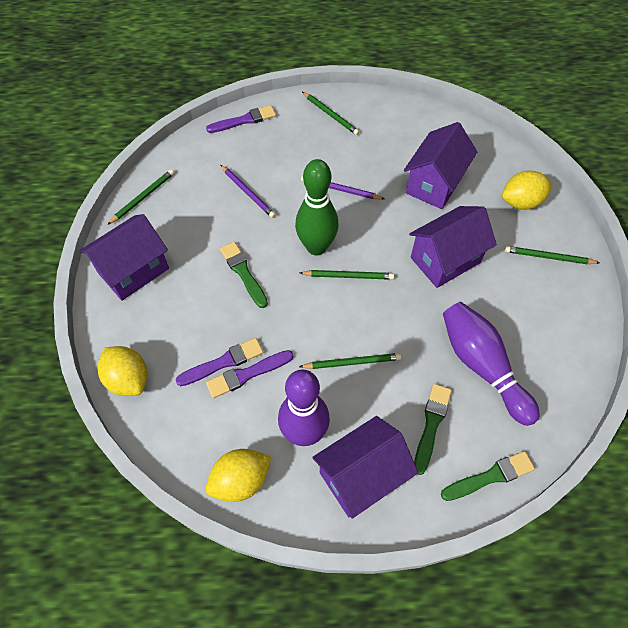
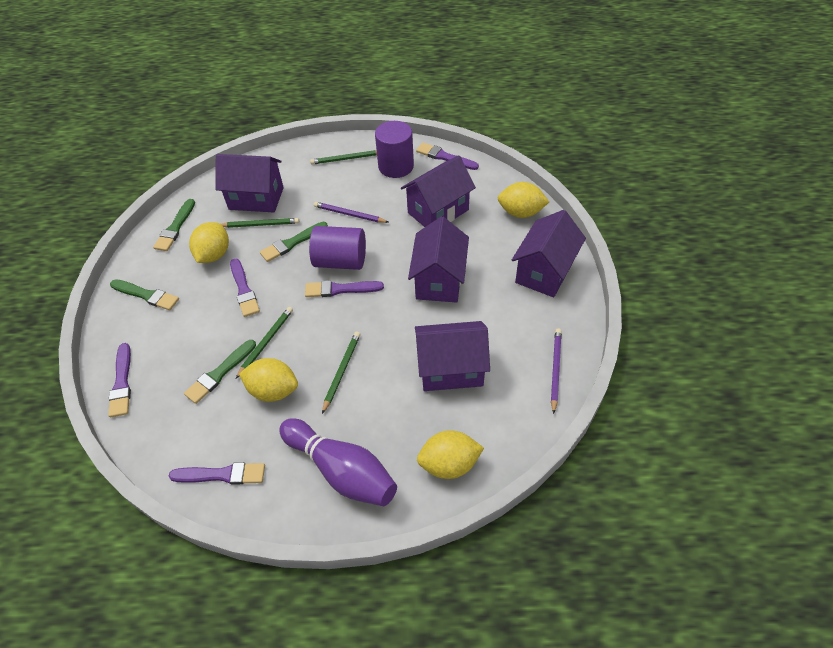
green bowling pin: [295,159,339,255] = 1 -> none = 0
green brush: [220,242,268,308] [414,384,452,475] [441,451,535,501] = 3 -> [110,279,179,310] [153,199,195,251] [184,340,256,404] [260,222,328,262] = 4
green pencil: [107,170,174,225] [299,353,401,369] [300,270,394,280] [302,92,360,135] [504,246,599,264] = 5 -> [221,218,299,228] [236,307,293,379] [310,150,377,165] [322,332,360,414] = 4
purple bowling pin: [278,369,330,446] [443,302,540,426] = 2 -> [279,418,397,506] = 1
purple brush: [176,338,263,386] [206,105,276,133] [206,350,294,398] = 3 -> [108,343,131,417] [168,462,265,485] [230,258,260,317] [305,280,384,297] [416,143,479,170] = 5
purple cylinder: none = 0 -> [309,226,366,270] [375,121,414,178] = 2
purple house: [80,214,169,301] [312,416,418,519] [404,122,477,209] [409,206,497,288] = 4 -> [215,154,284,212] [401,155,476,227] [408,216,469,303] [415,321,490,391] [512,210,586,297] = 5
yellow lemon: [97,346,147,396] [206,449,271,502] [502,170,553,210] = 3 -> [189,222,229,263] [239,358,298,402] [417,430,484,479] [498,182,549,218] = 4

